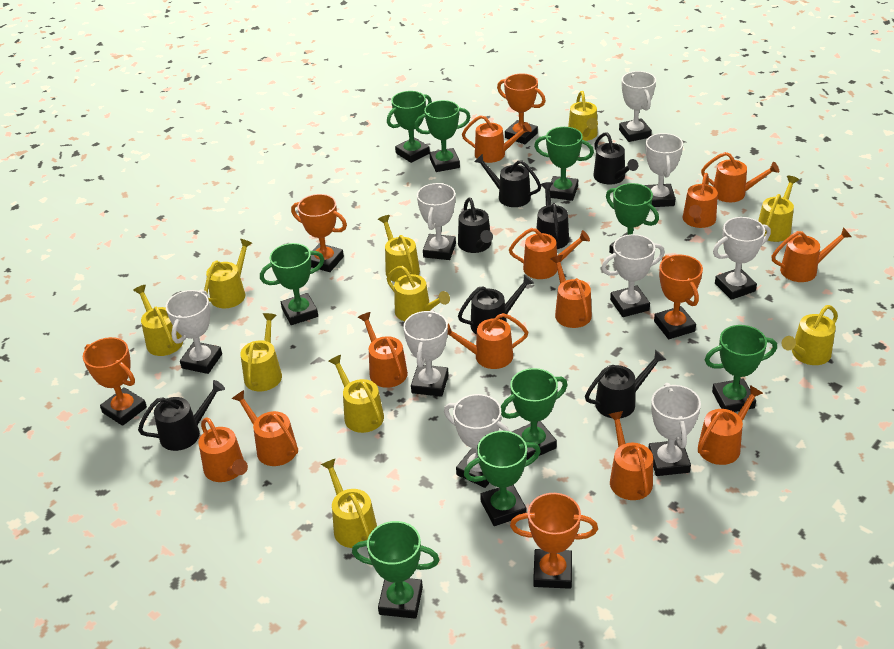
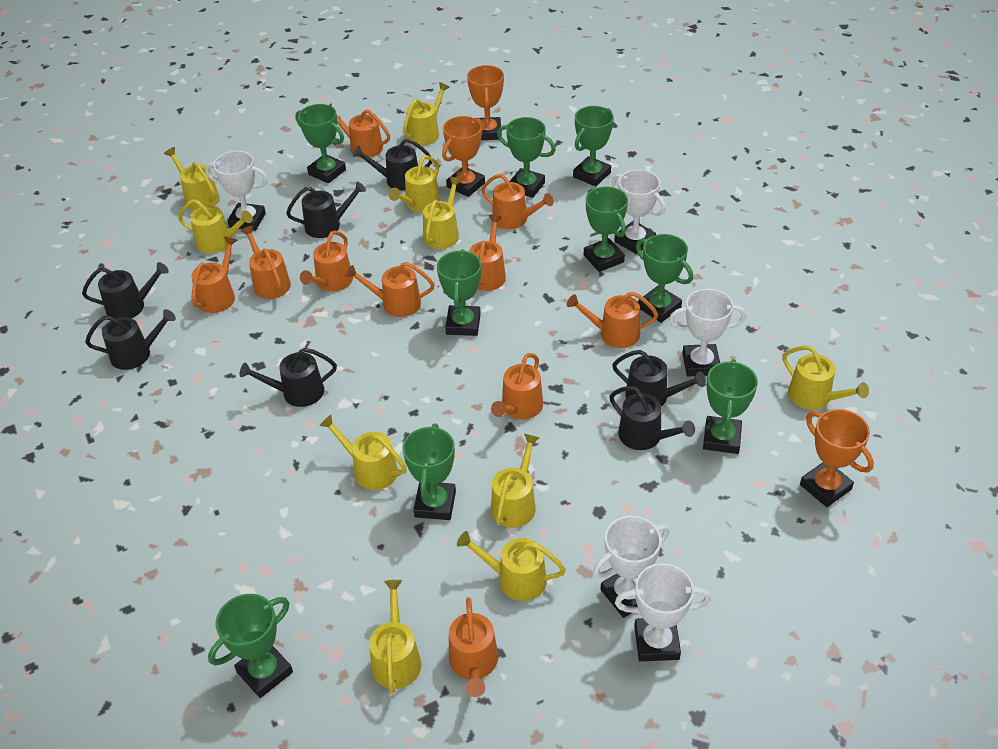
orange trophy: [83,337,147,426] [291,194,347,272] [497,74,546,144] [510,493,598,589] [654,255,703,339] = 5 -> [442,116,485,197] [467,65,504,140] [800,409,874,507] = 3
orange watering can: [199,417,248,482] [232,390,298,466] [358,312,408,388] [448,313,528,369] [462,115,532,163] [509,228,590,279] [550,255,592,328] [608,411,653,500] [683,173,718,228] [698,385,763,465] [701,152,779,202] [772,227,852,282] = 12 -> [191,236,237,313] [241,226,291,299] [300,231,353,292] [330,104,390,158] [346,262,435,317] [449,597,498,697] [469,215,506,291] [481,174,554,229] [491,353,543,420] [567,292,658,348] = 10
white trophy: [166,289,222,374] [403,310,449,397] [417,183,456,260] [444,394,510,488] [602,234,665,317] [619,71,656,142] [645,133,683,207] [648,383,701,476] [713,217,771,300] = 9 -> [205,151,268,231] [593,516,669,618] [612,169,666,254] [615,563,711,662] [669,289,746,376] = 5

